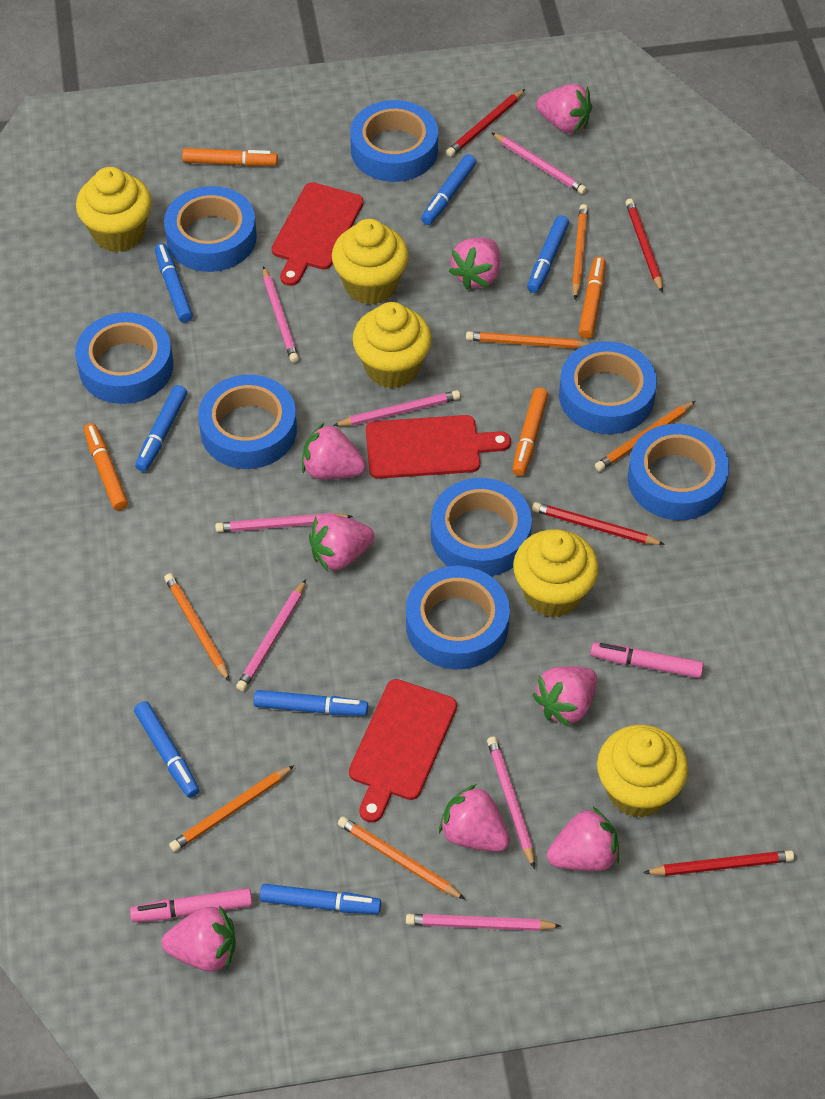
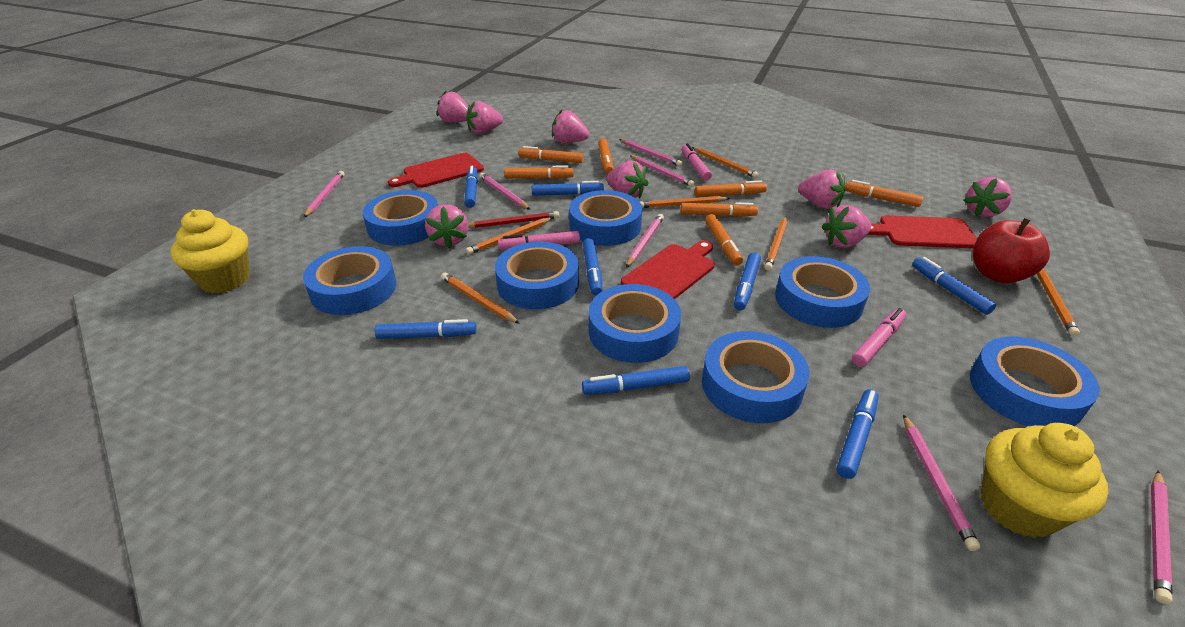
blue marker: [134,701,200,798] [135,385,187,472] [155,243,193,322] [254,690,368,716] [260,884,381,914] [421,154,476,225] [527,215,569,293] = 7 -> [375,319,476,339] [464,166,478,208] [532,181,604,196] [582,366,690,395] [583,238,603,296] [734,252,761,310] [837,389,879,479] [912,257,996,315] = 8
orange marker: [84,423,128,511] [182,148,278,166] [512,388,548,476] [579,256,606,339] = 4 -> [504,165,574,179] [518,146,583,163] [598,138,613,174] [681,202,758,217] [695,181,767,197] [705,214,743,265] [845,180,923,207] = 7
pink marker: [130,888,252,922] [590,642,704,678] = 2 -> [498,231,580,250] [681,143,712,181] [852,308,906,367] = 3
red apple: none = 0 -> [973,218,1050,283] = 1
red pencil: [446,89,525,157] [532,502,665,545] [625,199,663,293] [643,850,794,876] = 4 -> [468,211,559,228] = 1
yellow cupcake: [76,167,151,252] [332,219,408,305] [352,302,432,388] [513,529,599,618] [597,725,688,818] = 5 -> [170,209,250,293] [981,423,1109,538] = 2

